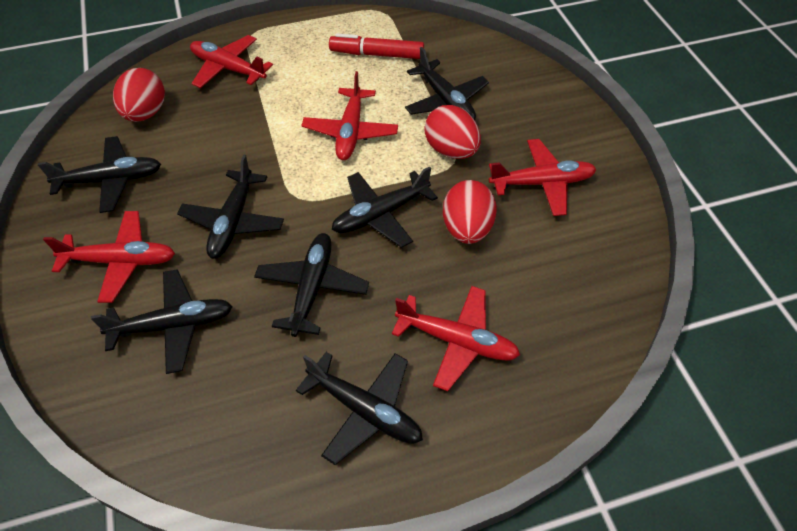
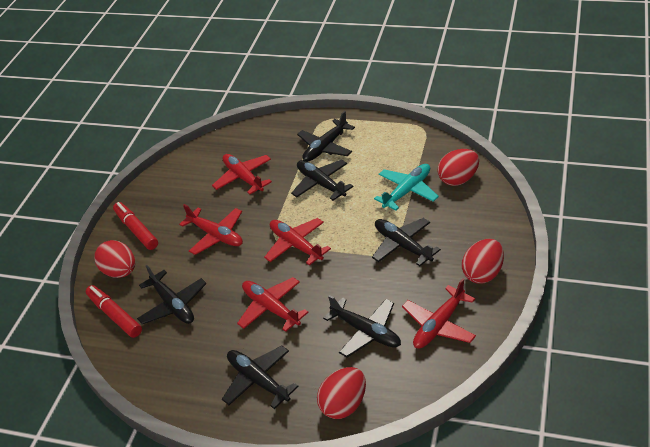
black plane: [38,136,161,213] [91,269,233,374] [177,155,284,259] [254,233,369,337] [296,352,423,465] [332,167,438,248] [405,47,489,120] = 7 -> [137,265,206,324] [222,346,299,409] [291,159,353,200] [297,111,355,162] [323,295,401,357] [372,218,441,266] = 6
red egg: [113,68,165,122] [424,105,481,159] [443,180,497,244] = 3 -> [94,240,135,278] [317,367,366,419] [437,149,479,186] [462,239,504,283] = 4
red marker: [329,33,424,59] = 1 -> [86,285,142,338] [113,202,158,250] = 2
turquoise plane: none = 0 -> [374,164,439,210] = 1

